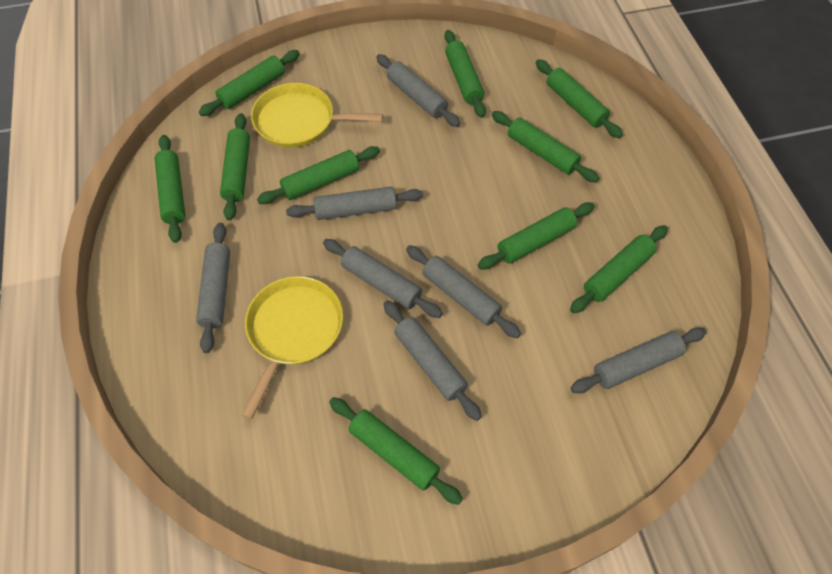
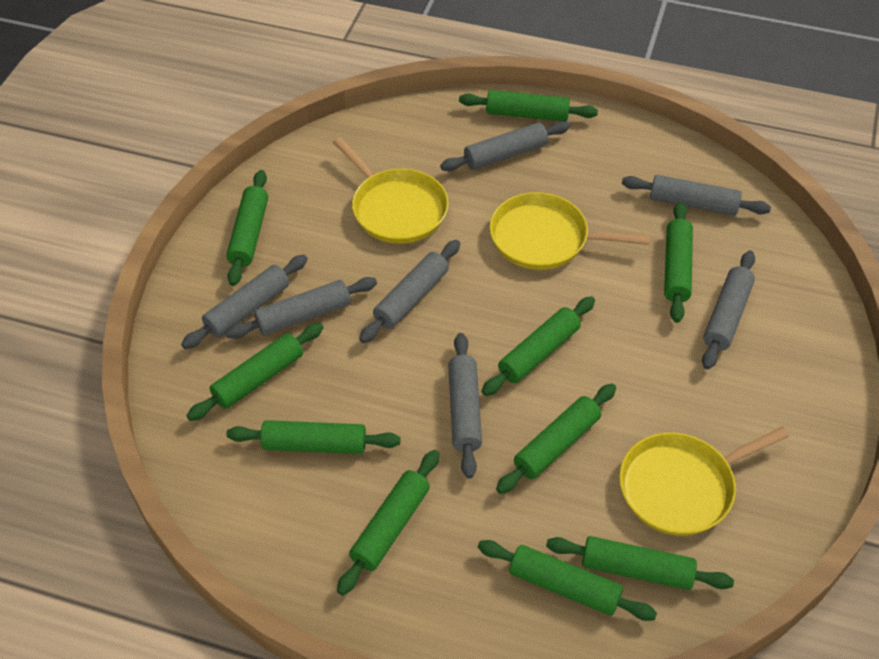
yellow pan: [242,276,343,419] [251,83,383,148] = 2 -> [333,137,449,244] [489,192,650,270] [619,427,789,536] = 3

